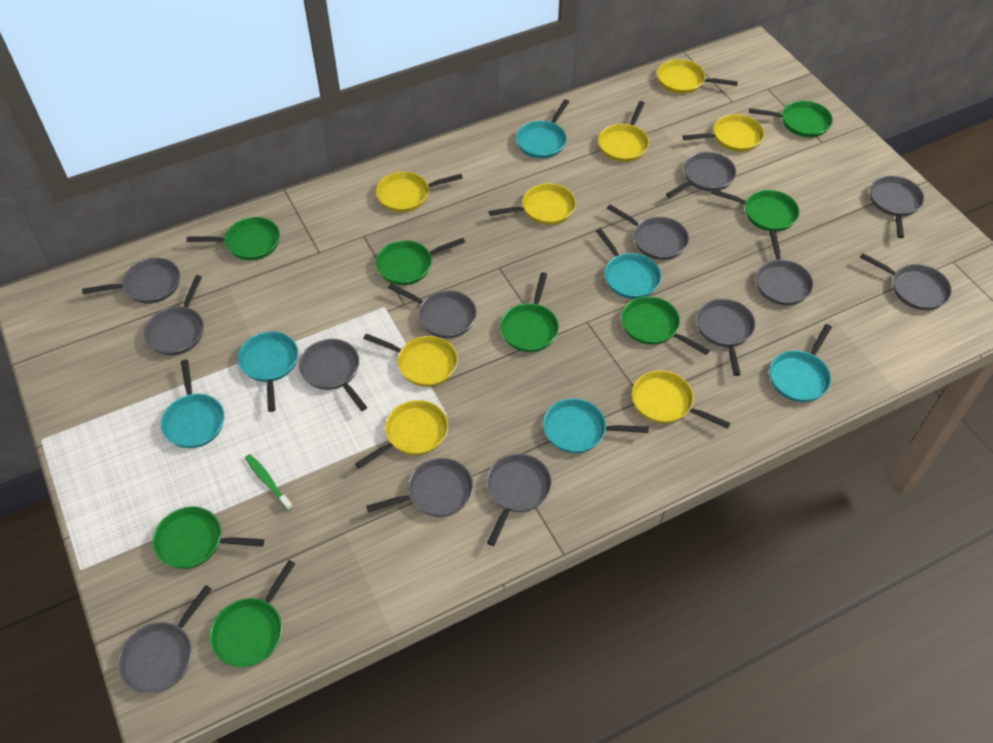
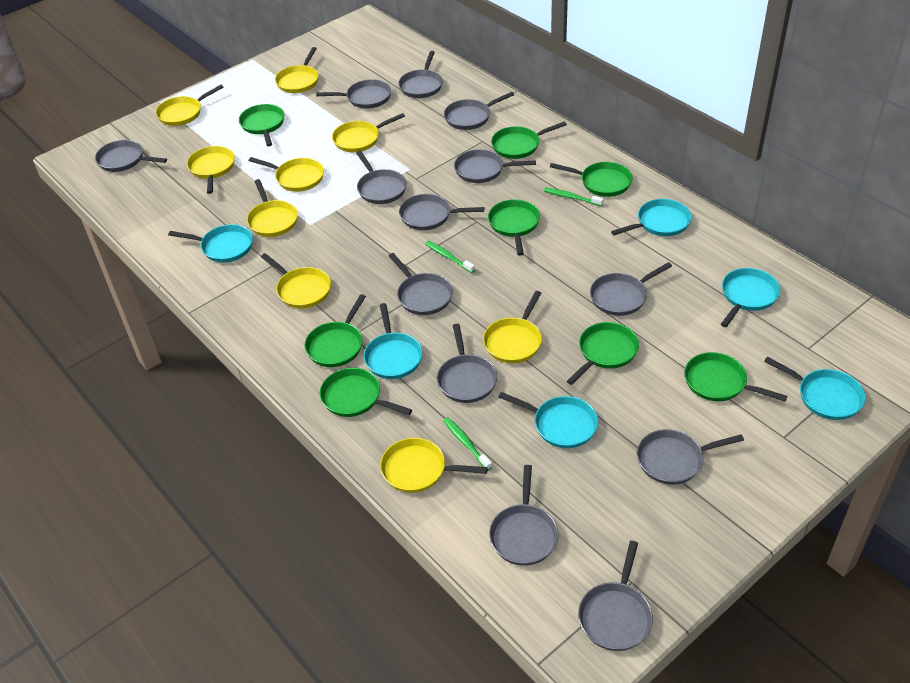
green toothbrush: [245,454,293,511] = 1 -> [425,241,475,273] [443,417,492,471] [544,187,604,206] = 3
yellow pan: [355,400,448,469] [363,333,458,387] [376,171,463,212] [489,183,576,225] [598,101,649,162] [632,370,731,429] [657,59,738,94] [683,114,765,152] = 8 -> [155,85,224,126] [187,146,235,194] [247,179,298,237] [249,157,324,192] [261,253,331,309] [275,47,319,93] [332,113,405,152] [380,438,488,493] [483,291,542,363] = 9

